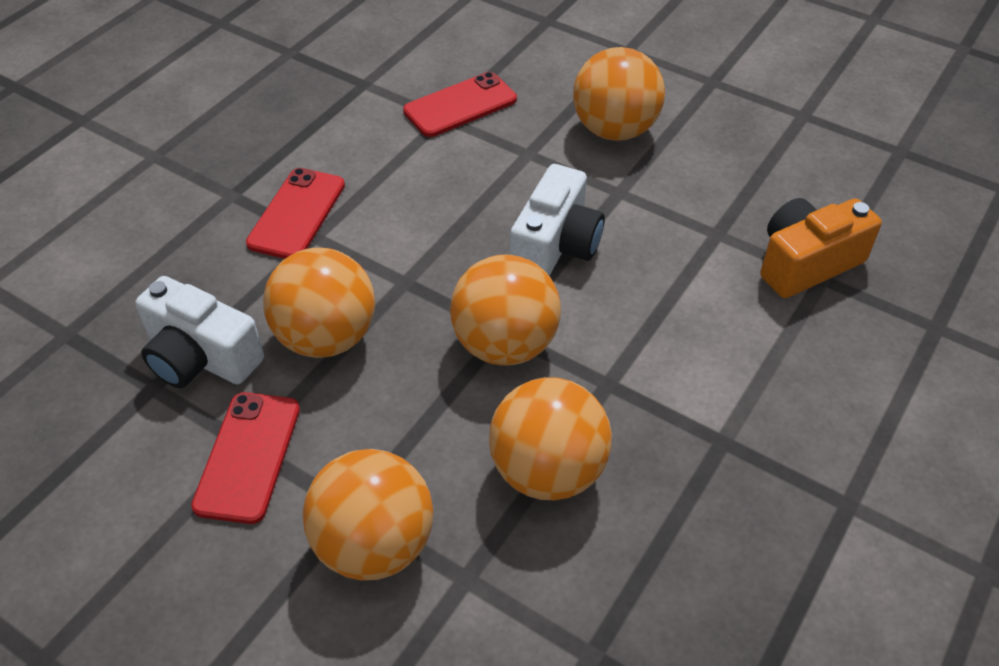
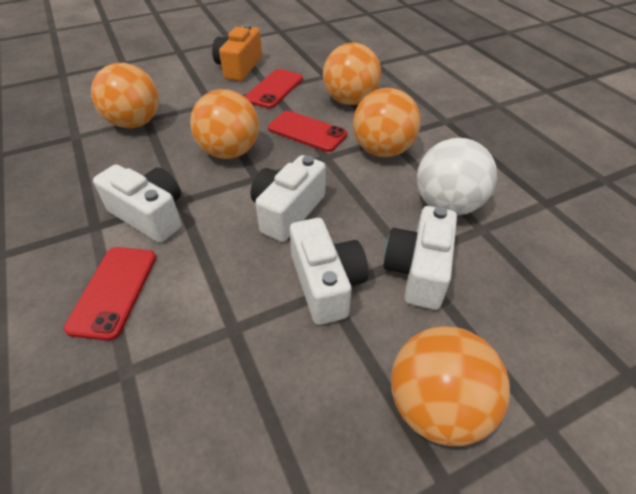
white ball: none = 0 -> [417,138,497,215] = 1
white camera: [135,276,264,388] [510,164,605,276] = 2 -> [93,164,181,243] [251,155,326,242] [290,218,368,325] [383,206,457,310] = 4

